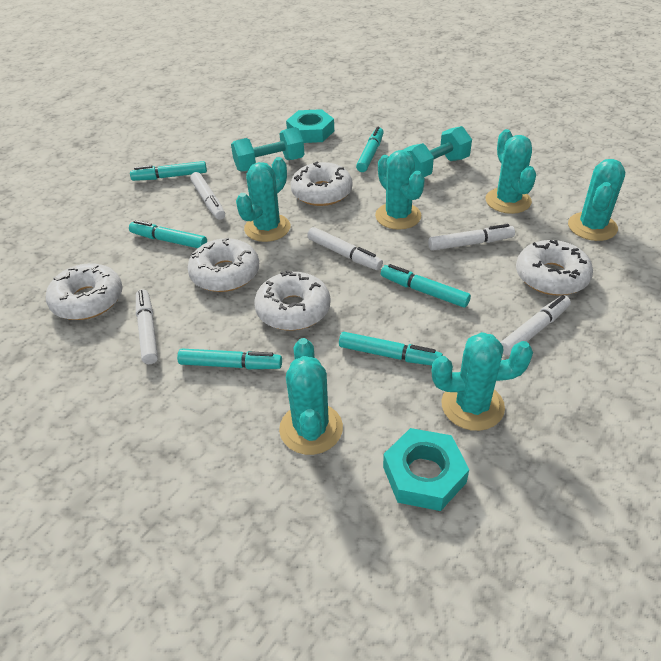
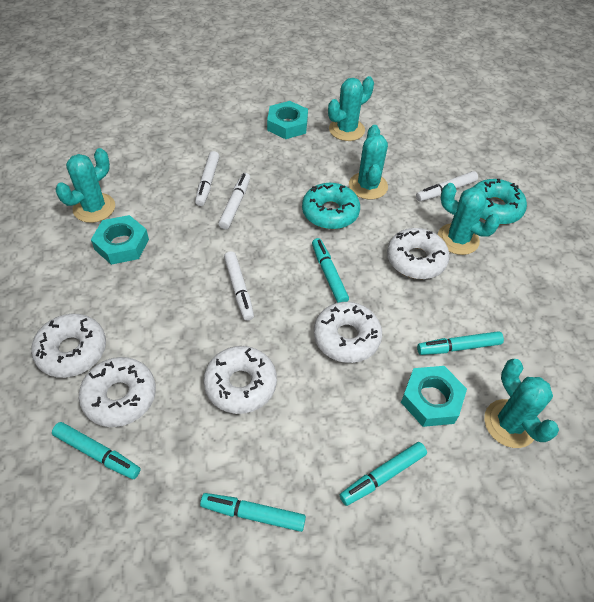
turquoise cactus: [236,157,290,242] [279,338,343,455] [375,150,425,230] [432,332,533,431] [486,129,536,214] [568,159,625,241] = 6 -> [56,148,115,223] [328,76,374,141] [349,125,388,200] [438,183,500,255] [484,359,559,448] = 5
turquoise donut: none = 0 -> [302,183,360,229] [473,179,527,224] = 2
turquoise dumbbell: [231,127,305,172] [403,126,472,177] = 2 -> none = 0
turquoise marker: [129,220,207,248] [130,161,207,181] [177,349,282,369] [339,332,443,366] [356,126,384,172] [381,264,471,308] = 6 -> [52,422,141,479] [200,493,306,532] [312,238,349,303] [340,442,427,506] [417,331,504,355] = 5
turquoise nut: [286,109,334,143] [383,428,469,511] = 2 -> [91,215,149,265] [267,101,308,139] [401,366,467,427] = 3
white marker: [136,289,158,364] [190,172,225,220] [307,227,383,270] [428,224,515,251] [500,295,571,356] = 5 -> [195,151,219,206] [218,173,250,229] [224,251,254,321] [416,171,478,202] = 4

